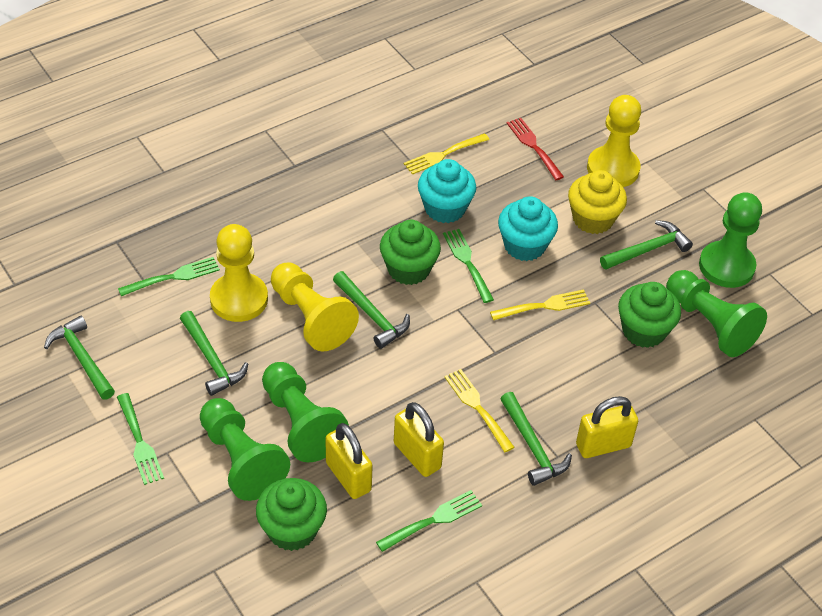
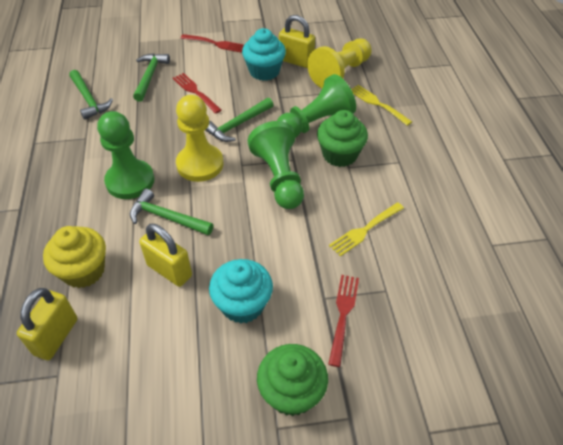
green cupcake: [256,478,327,551] [380,220,441,285] [618,282,681,348] = 3 -> [257,344,328,416] [317,110,368,167] = 2
green fork: [117,393,164,485] [118,257,220,296] [376,490,482,552] [443,229,494,303] = 4 -> none = 0
green hammer: [44,315,115,400] [180,311,248,396] [333,271,410,349] [501,392,572,486] [600,220,693,269] = 5 -> [69,70,113,120] [130,189,213,235] [133,53,170,102] [205,98,273,142] = 4
green pawn: [200,398,290,501] [262,362,349,462] [666,270,767,357] [699,192,762,288] = 4 -> [97,111,154,199] [248,121,304,209] [277,74,356,138] = 3
red fork: [507,118,564,180] = 1 -> [173,73,222,114] [180,34,244,53] [328,275,359,367] = 3
yellow fork: [404,133,490,175] [444,369,515,452] [490,289,590,320] = 3 -> [329,202,404,257] [352,85,412,126] = 2
yellow pawn: [210,224,268,322] [271,262,359,351] [587,95,641,187] = 3 -> [176,95,223,182] [307,38,372,88] = 2

